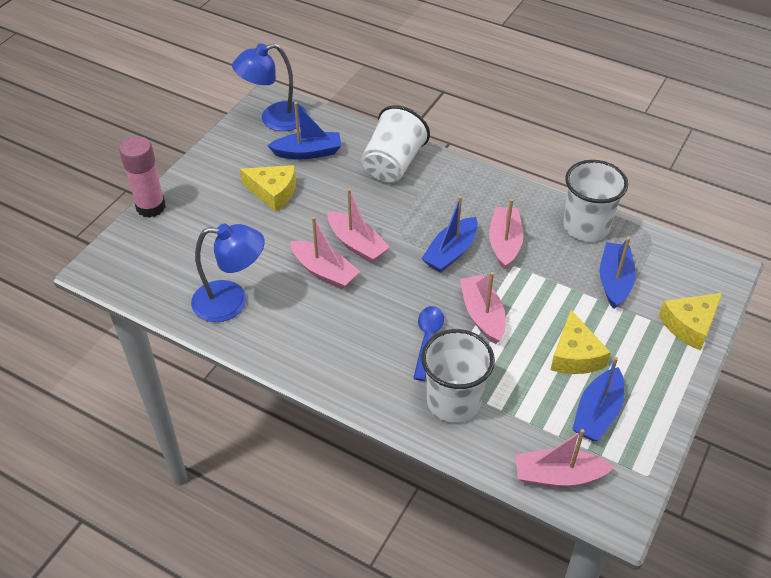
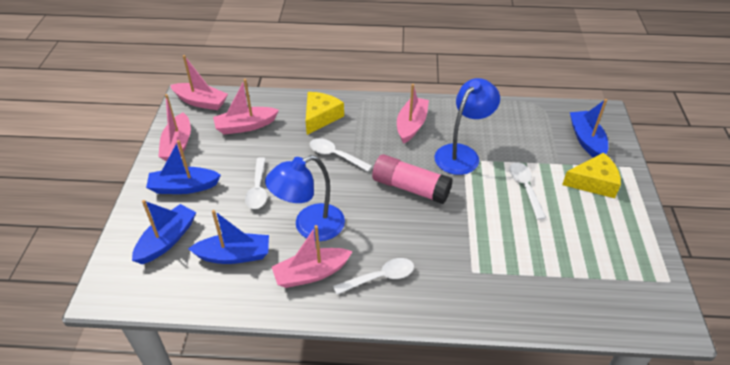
blue spoon: [413,306,444,381] = 1 -> none = 0
white cup: [361,105,430,182] [421,329,495,423] [563,160,628,242] = 3 -> none = 0
white spoon: none = 0 -> [245,157,267,209] [310,138,372,172] [333,258,414,295] [509,162,546,220] = 4
yellow cheese: [240,165,296,212] [551,310,611,374] [659,293,722,351] = 3 -> [306,92,344,135] [562,152,621,198] = 2

